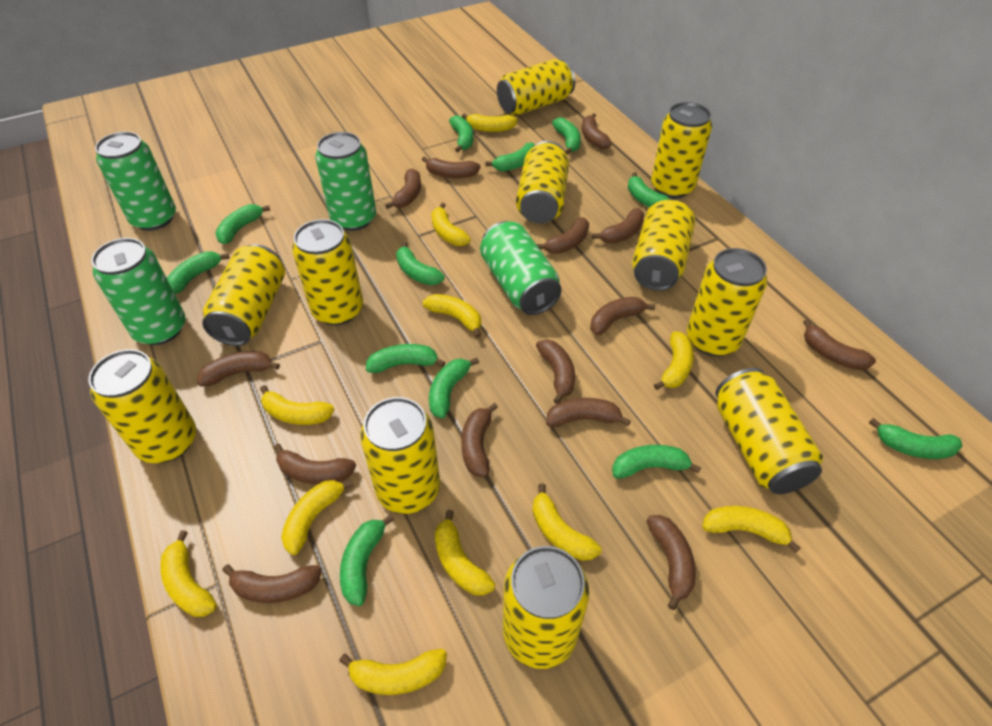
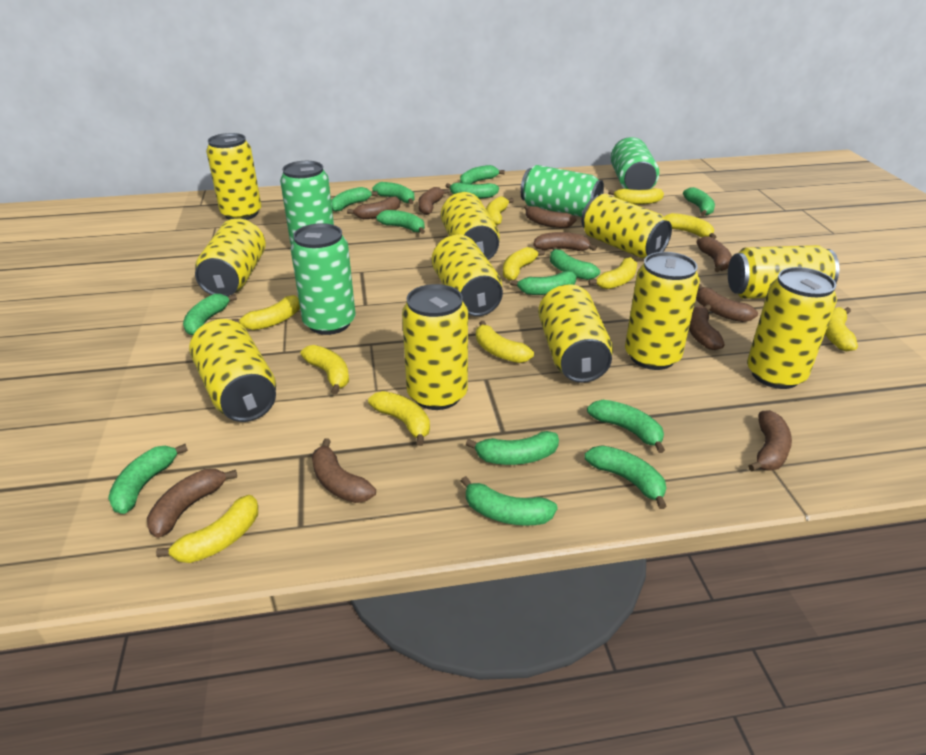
brown banana: [197,351,280,387] [222,564,322,603] [274,443,356,484] [385,168,421,209] [422,156,480,178] [461,403,498,477] [536,217,589,254] [536,339,575,404] [546,398,631,427] [582,113,612,149] [590,297,655,335] [592,208,644,243] [646,515,696,610] [803,319,876,370] = 14 -> [147,469,237,538] [312,439,376,503] [347,196,400,219] [418,187,450,215] [524,205,577,228] [533,232,597,251] [689,304,725,350] [696,237,732,272] [696,284,758,322] [748,410,792,471] = 10
green banana: [167,251,229,294] [215,204,271,244] [340,514,394,606] [366,344,446,373] [396,241,445,285] [429,358,479,418] [449,116,473,152] [486,142,535,171] [552,118,581,154] [612,445,701,479] [628,172,670,207] [869,418,963,459] = 12 -> [108,444,188,514] [183,294,237,336] [331,187,378,212] [372,182,415,204] [376,210,425,234] [446,183,499,199] [460,165,505,184] [461,476,558,526] [466,431,559,465] [510,271,577,295] [550,247,600,280] [584,445,666,509] [587,400,665,453] [683,187,715,216] = 14

